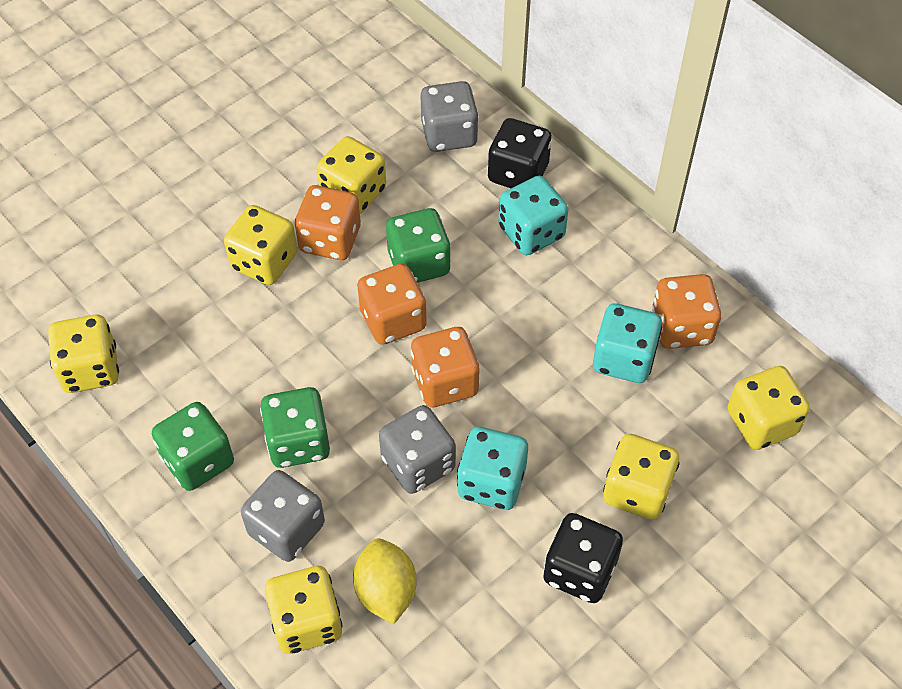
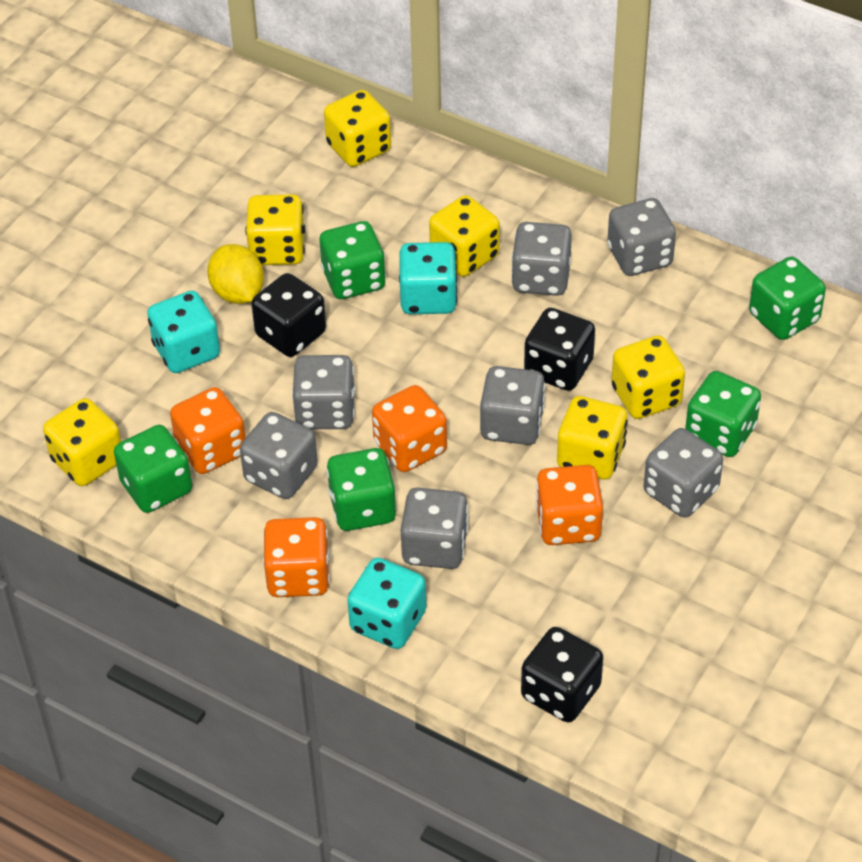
black dice: [488,118,552,188] [543,513,623,603] = 2 -> [251,273,326,357] [521,627,603,722] [524,308,595,391] = 3
green dice: [152,402,234,491] [260,387,330,468] [386,208,451,283] = 3 -> [114,425,192,513] [320,221,386,299] [326,448,397,531] [685,371,761,457] [749,257,826,340] = 5
grey dice: [241,470,325,562] [379,405,456,494] [421,81,479,152] = 3 -> [240,412,318,499] [292,355,355,429] [401,488,468,569] [480,366,545,445] [511,222,572,296] [607,198,676,276] [644,428,723,518] = 7

